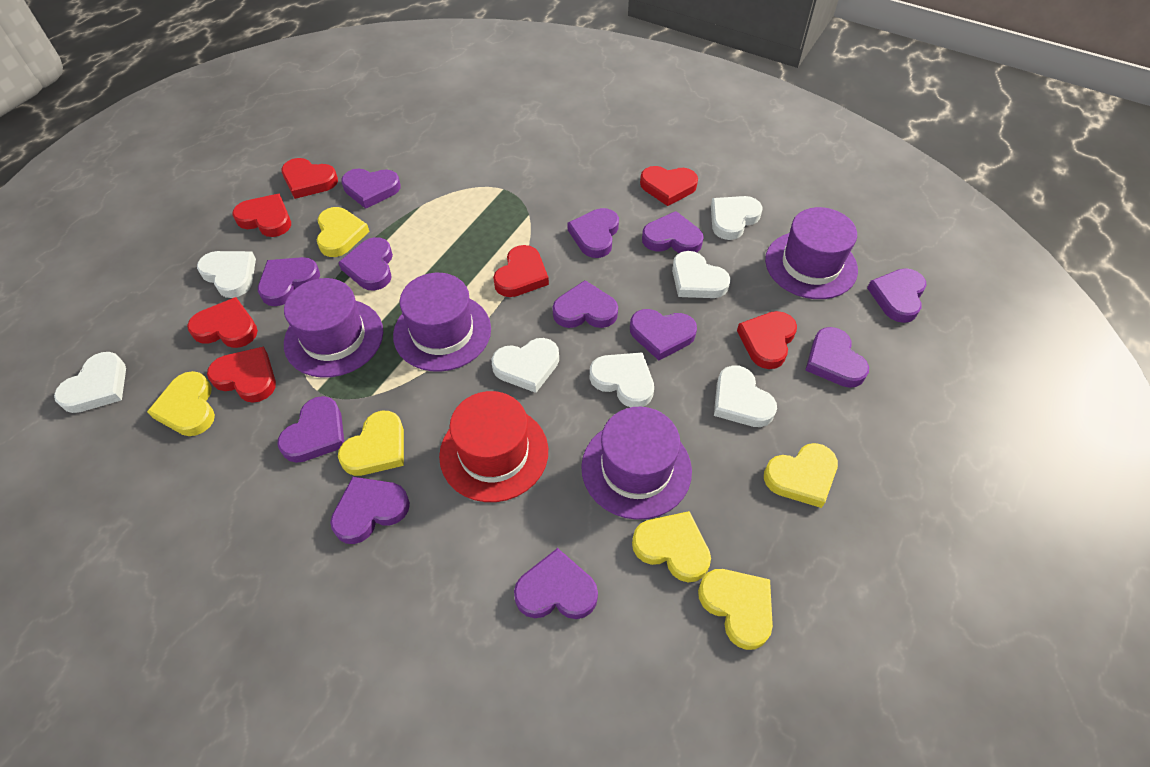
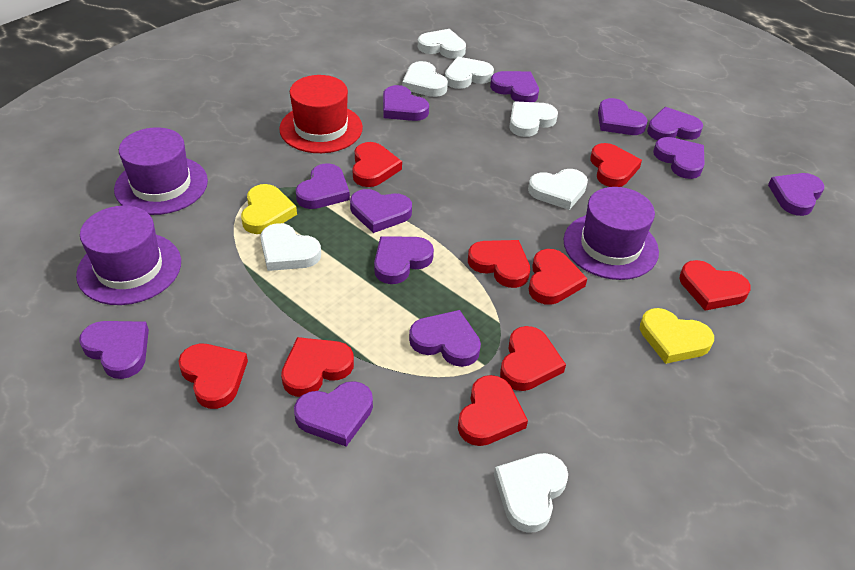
purple hat: [284,278,383,378] [393,273,491,372] [581,407,692,520] [765,207,858,299] = 4 -> [76,206,181,305] [114,127,208,215] [564,187,659,280] = 3
red heart: [187,297,258,348] [207,347,276,403] [232,194,291,237] [281,158,338,199] [493,245,549,297] [640,166,698,206] [737,311,797,369] = 7 -> [178,344,248,409] [281,337,354,397] [353,142,402,187] [458,375,528,446] [468,240,530,288] [500,326,566,391] [529,249,588,305] [590,143,642,187] [680,260,751,311] = 9
yellow heart: [147,371,215,436] [317,207,370,257] [338,411,404,476] [632,511,711,582] [698,569,773,650] [764,443,838,508] = 6 -> [241,184,297,234] [640,308,714,364] = 2

